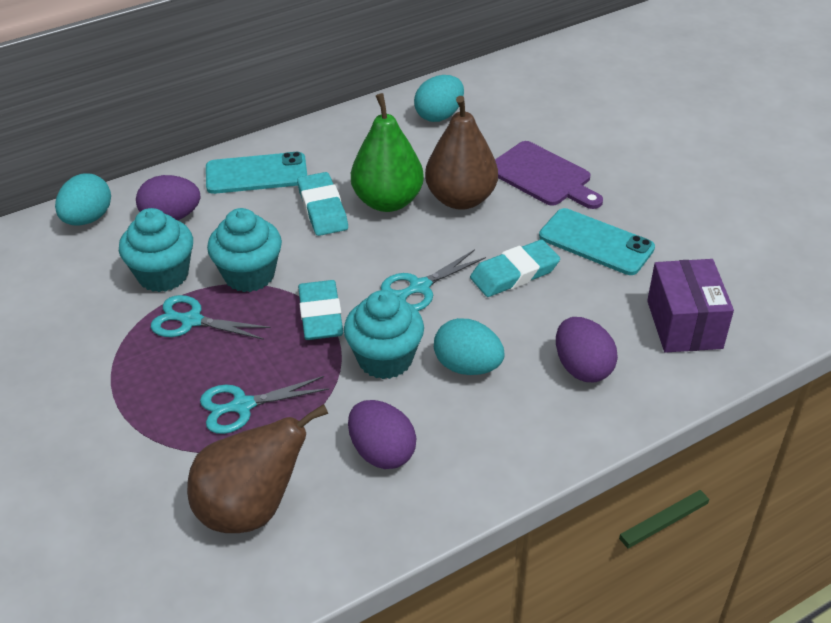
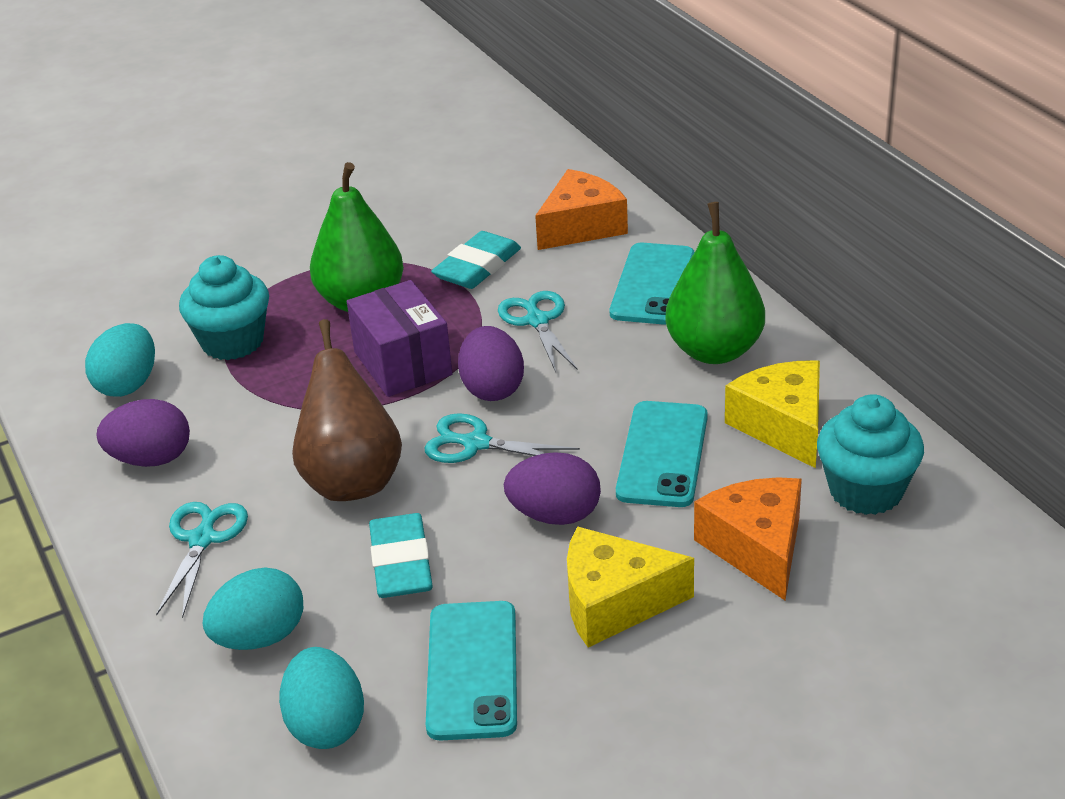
brown pear: [187,404,328,533] [425,96,498,210] = 2 -> [292,319,402,501] = 1
green pear: [351,93,424,212] = 1 -> [310,162,404,312] [665,202,765,364] = 2
orange cheese: none = 0 -> [535,169,628,250] [694,477,802,600] = 2
purple cutting board: [495,141,603,209] = 1 -> none = 0
turquoise cupcake: [119,208,193,292] [207,208,282,292] [344,290,424,379] = 3 -> [179,255,269,360] [817,394,924,515] = 2
turquoise eraser: [297,172,348,236] [298,280,343,340] [470,240,560,297] = 3 -> [369,513,433,598] [431,231,521,289] = 2
turquoise phone: [206,152,307,194] [539,208,655,275] = 2 -> [426,601,517,741] [610,243,694,325] [616,401,708,507] = 3
yellow cheese: none = 0 -> [567,526,694,648] [725,360,820,468] = 2

